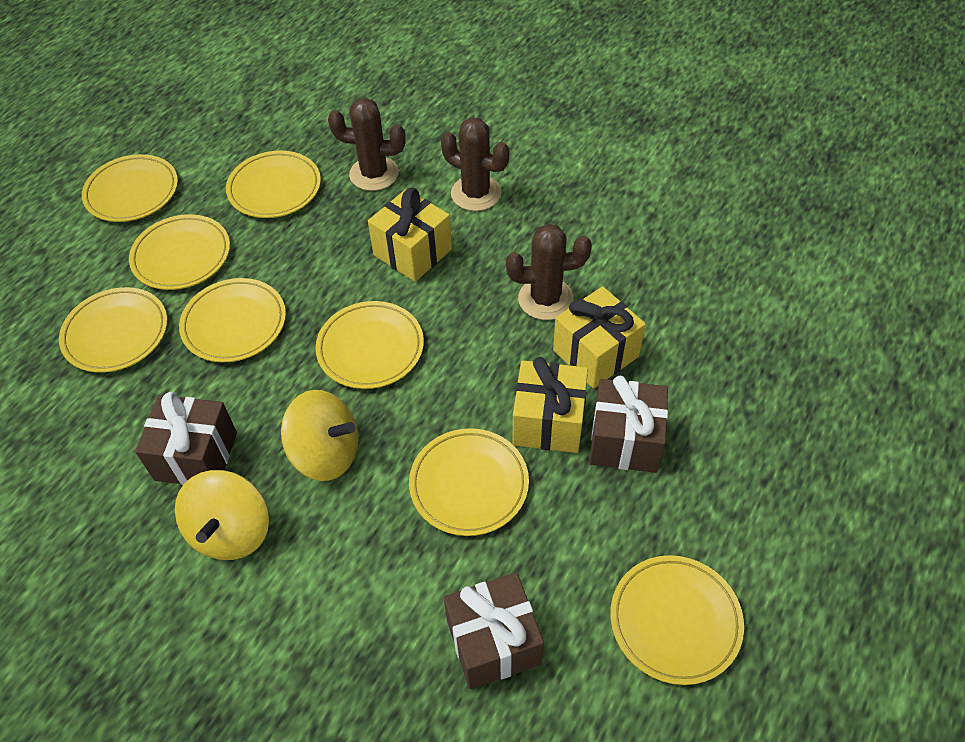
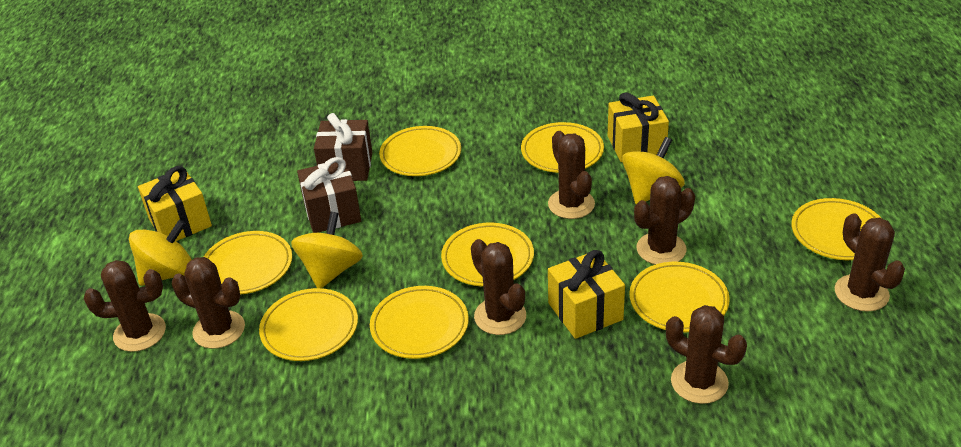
brown cactus: [328,98,406,191] [441,117,509,211] [506,224,592,320] = 3 -> [84,260,166,352] [172,257,245,349] [471,239,526,335] [548,131,595,219] [634,176,695,265] [666,305,747,404] [835,213,905,312] = 7
brown gift: [135,392,237,485] [444,572,544,689] [590,376,668,473] = 3 -> [297,157,361,233] [314,113,373,181] = 2
yellow spinning top: [175,470,269,560] [281,390,359,481] = 2 -> [129,220,192,286] [291,212,363,288] [622,137,685,204] = 3

